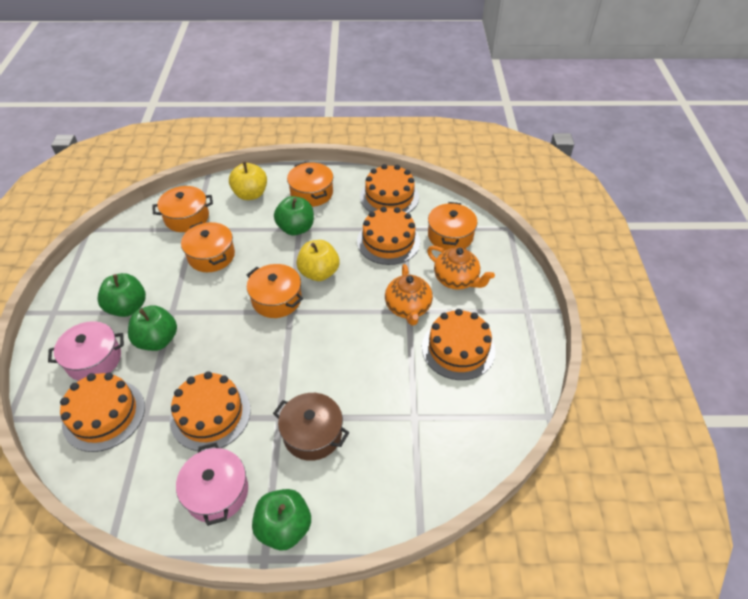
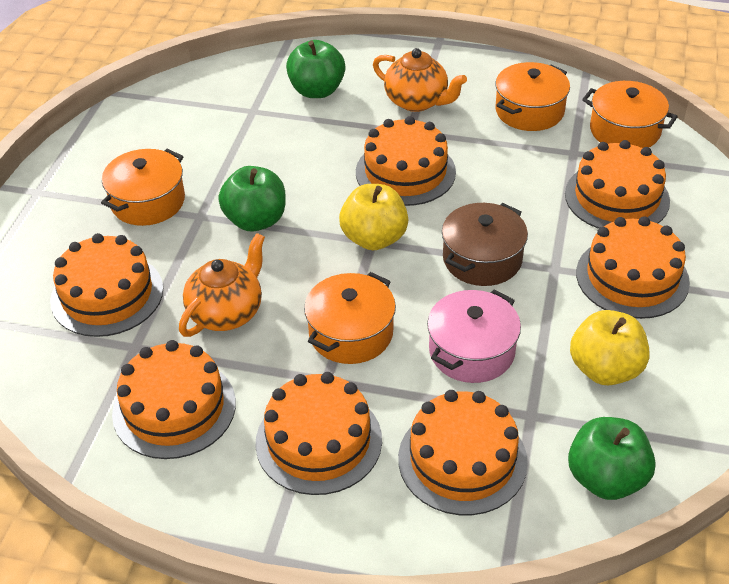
green apple: [97,273,146,317] [128,305,177,351] [252,489,311,550] [274,196,314,235] = 4 -> [218,166,286,231] [286,40,345,98] [568,417,656,500] = 3
orange cake: [60,373,145,452] [170,371,251,451] [357,207,420,265] [360,164,419,213] [422,309,495,380] = 5 -> [50,233,163,337] [112,340,236,459] [256,372,382,495] [356,116,456,206] [398,390,528,515] [565,140,670,229] [576,216,690,319] = 7
orange pot: [152,186,213,232] [181,222,235,272] [246,264,303,318] [287,162,333,207] [428,202,477,251] = 5 -> [101,149,185,226] [304,272,396,364] [495,62,570,131] [582,81,678,148] = 4
pink pot: [48,321,124,381] [176,443,248,526] = 2 -> [427,290,521,383] = 1

